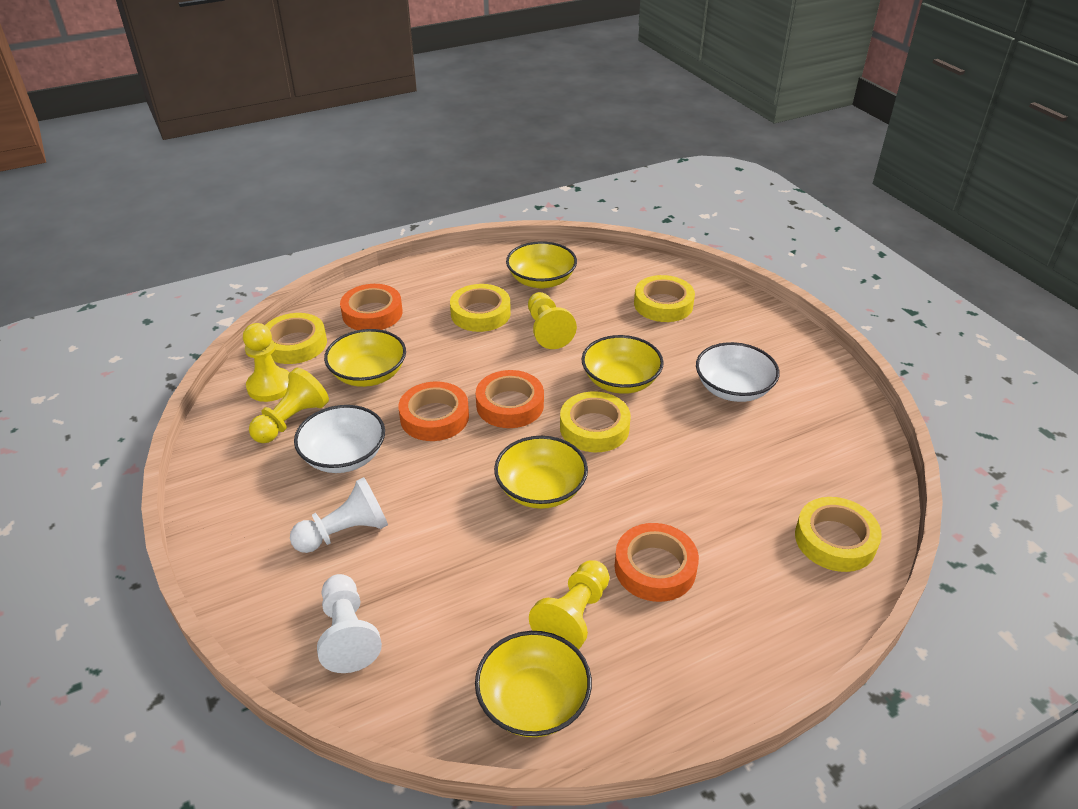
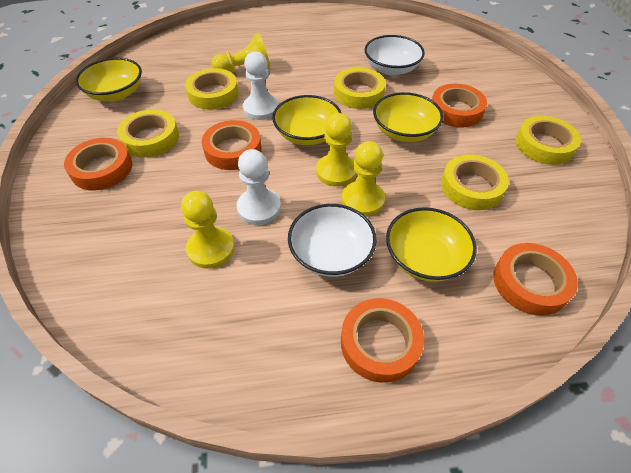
orange tape: [340,284,403,330] [398,381,469,441] [476,370,544,428] [615,523,699,602] = 4 -> [64,138,132,190] [202,120,262,170] [341,298,424,383] [432,84,487,127] [493,243,578,316] = 5
yellow bowl: [324,329,406,387] [475,631,592,737] [494,436,588,509] [506,241,577,288] [582,335,664,394] = 5 -> [75,58,142,101] [272,95,341,145] [373,92,443,142] [386,207,477,282] = 4

